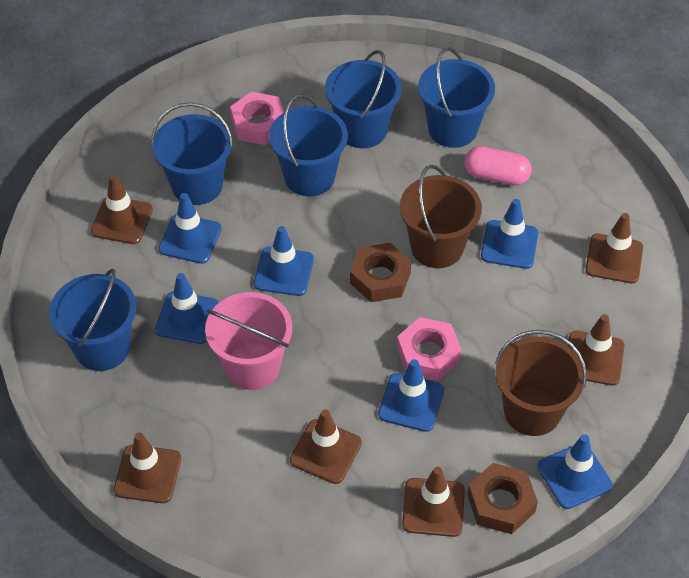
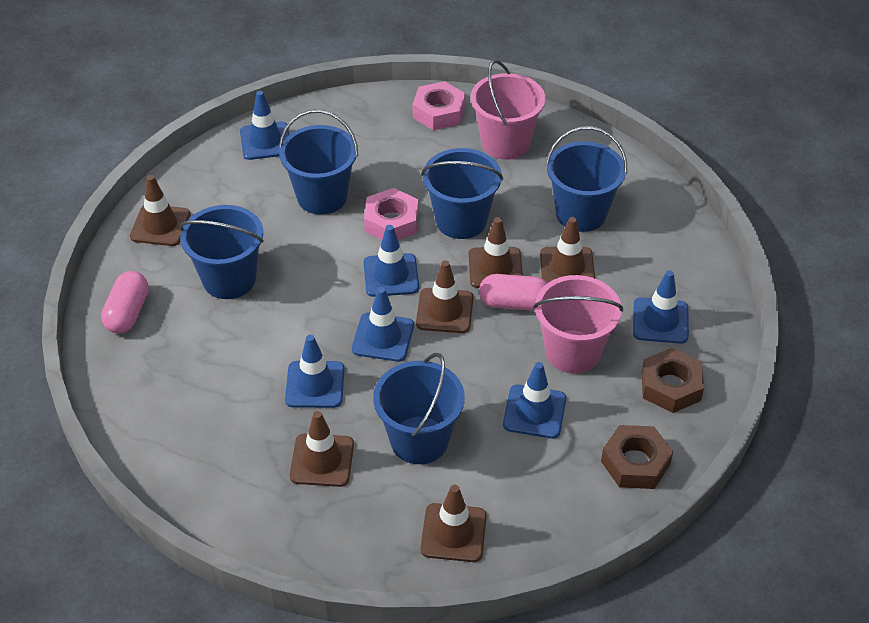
brown bucket: [400,165,482,268] [495,330,587,436] = 2 -> none = 0
pink bucket: [205,292,292,390] = 1 -> [471,60,546,160] [533,275,623,374] = 2
pink capsule: [464,146,532,186] = 1 -> [101,271,149,333] [479,274,547,311] = 2

